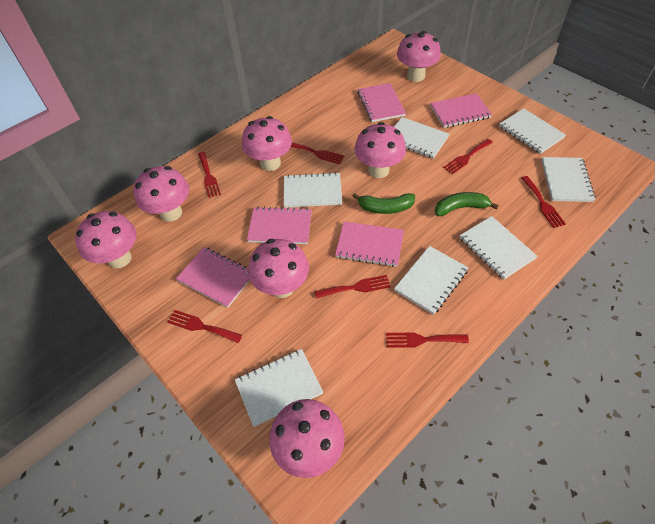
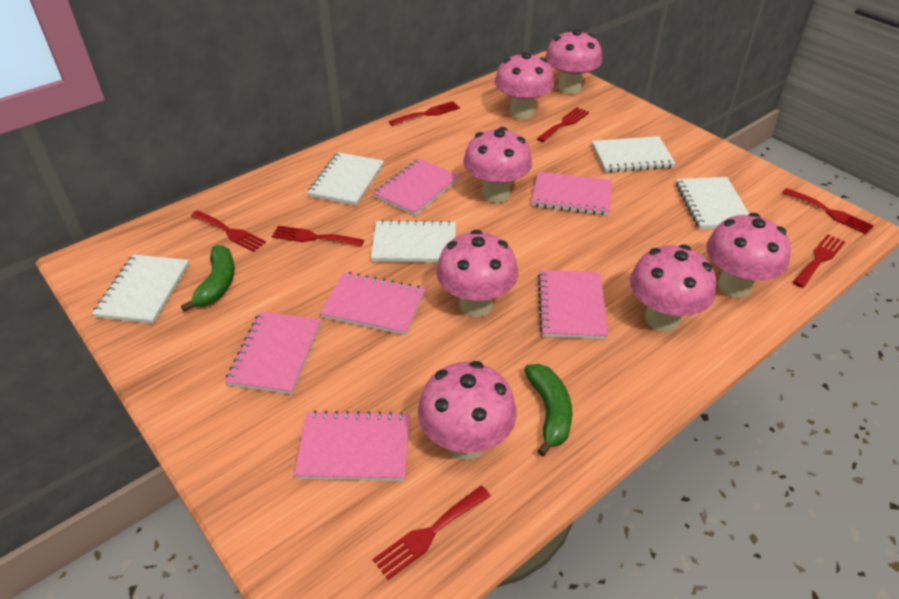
pink notebook: [176,247,250,308] [247,206,312,244] [335,221,404,267] [358,83,406,122] [430,93,492,128] = 5 -> [225,312,321,394] [294,410,410,481] [320,272,425,335] [373,159,460,216] [532,172,612,216] [538,270,609,339] = 6
white notebook: [235,349,323,427] [284,172,342,208] [394,117,449,159] [394,246,469,315] [460,216,538,280] [499,108,566,154] [541,157,596,202] = 7 -> [92,254,189,324] [307,152,384,206] [371,220,456,263] [592,136,676,173] [676,177,749,230] = 5

